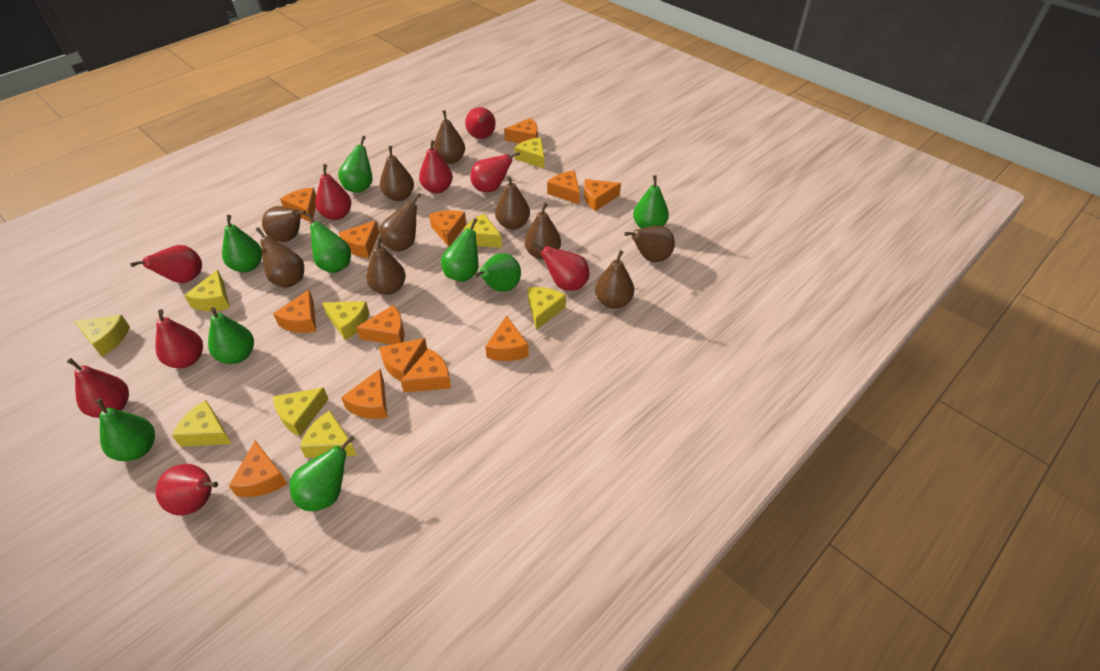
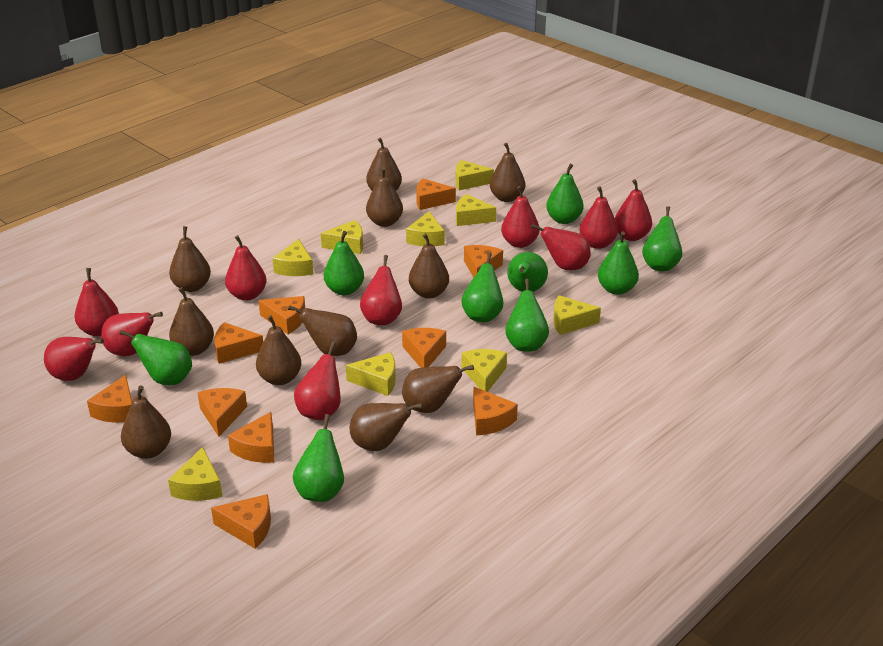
brown pear: [256,227,304,288] [262,206,306,242] [366,237,406,295] [379,193,421,252] [380,146,414,201] [433,110,465,164] [495,176,530,230] [525,203,561,260] [595,250,634,309] [624,226,675,262] = 10 -> [121,386,171,459] [169,226,211,292] [169,287,214,356] [256,315,301,385] [288,305,357,356] [350,403,423,451] [366,138,402,191] [366,167,403,227] [402,365,474,413] [409,234,449,299] [490,143,525,202] = 11
orange cheese: [229,440,287,497] [273,290,316,333] [280,188,316,223] [339,221,379,258] [341,369,387,419] [356,305,405,344] [379,338,427,381] [401,348,451,392] [429,210,466,247] [485,315,529,361] [504,118,538,143] [547,171,580,204] [584,179,621,211] = 13 -> [87,375,132,423] [197,388,247,437] [211,494,271,549] [214,322,263,364] [228,412,274,463] [258,296,305,334] [402,328,446,368] [416,178,456,210] [464,245,503,278] [473,386,518,435] = 10
red pear: [67,358,129,418] [130,245,202,283] [156,309,203,368] [156,464,218,515] [315,164,351,220] [419,140,453,194] [465,107,496,139] [470,152,520,192] [532,242,589,291] = 9 -> [44,337,104,381] [74,268,119,336] [101,312,163,356] [225,235,266,301] [294,341,341,420] [360,255,402,325] [501,186,539,248] [531,224,591,270] [580,187,618,249] [615,179,652,241] = 10

